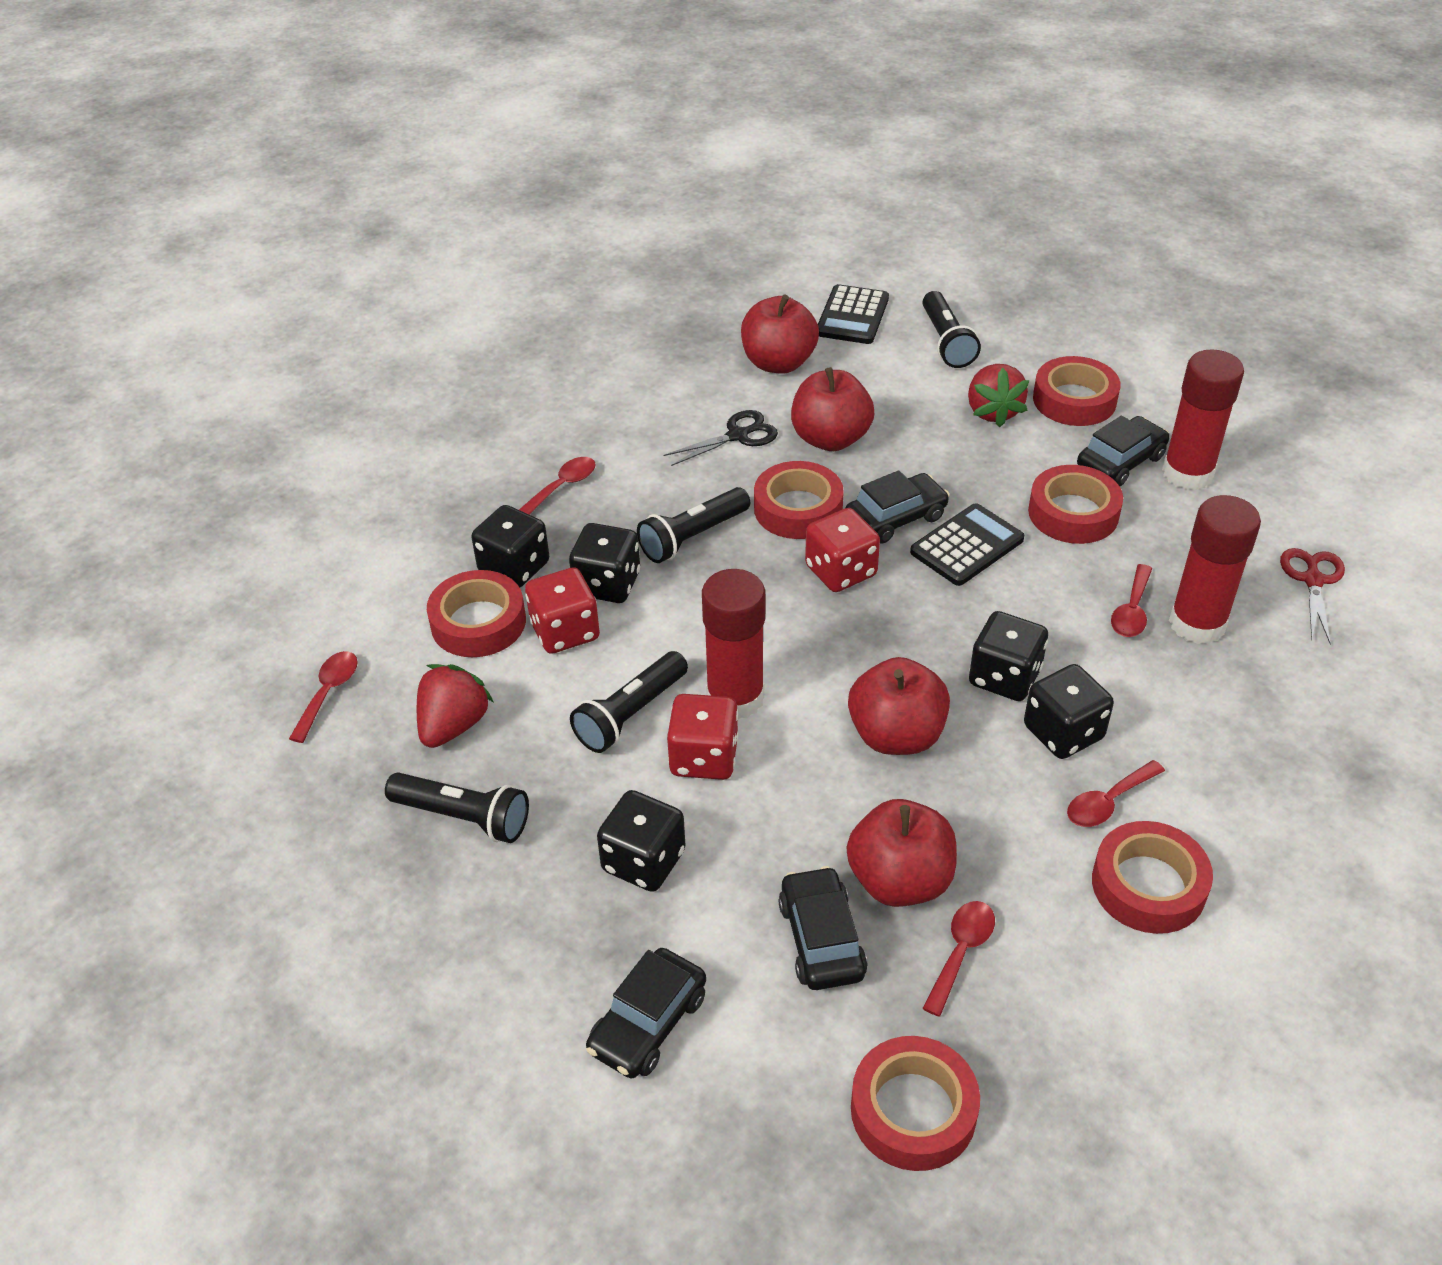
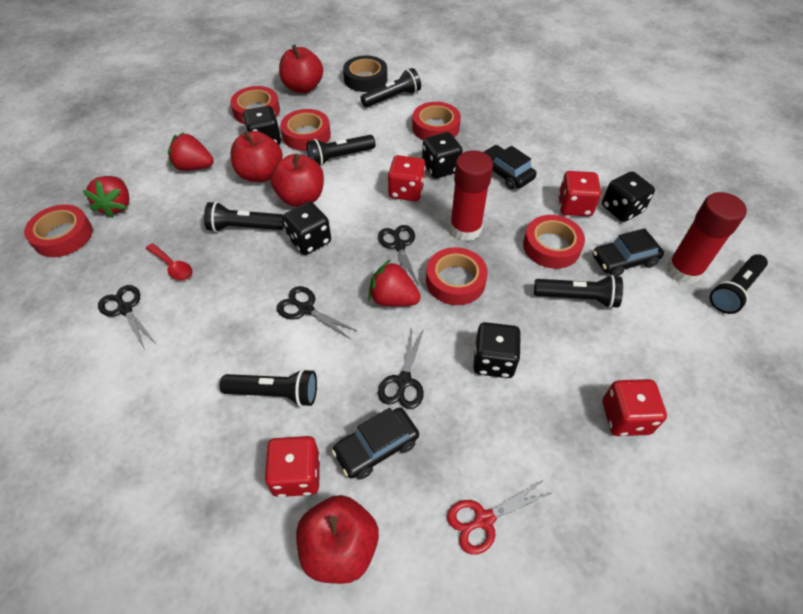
black calculator: [818,284,889,344] [910,503,1024,586] = 2 -> none = 0
black car: [586,948,706,1078] [778,866,867,990] [846,470,950,544] [1077,415,1169,486] = 4 -> [332,407,419,480] [484,145,537,190] [593,228,664,276] = 3
black flashlight: [385,772,529,843] [570,651,688,753] [637,487,750,563] [922,291,981,368] = 4 -> [204,202,284,232] [220,369,317,407] [307,135,376,167] [361,68,421,107] [534,275,623,308] [709,254,768,314] = 6
black scissors: [663,410,778,466] = 1 -> [98,285,156,350] [276,286,357,339] [378,225,418,284] [378,329,424,409] = 4
black tape: none = 0 -> [343,56,387,92] = 1
red dice: [525,567,600,654] [667,694,739,780] [805,508,880,592] = 3 -> [265,436,320,497] [388,155,426,201] [558,171,601,216] [603,379,667,436] = 4
red glue stick: [702,569,765,719] [1162,349,1244,490] [1169,495,1261,644] = 3 -> [450,150,493,241] [667,192,747,284] = 2
red spoon: [289,651,358,743] [519,457,596,515] [922,901,995,1017] [1067,760,1165,827] [1111,564,1152,637] = 5 -> [146,243,193,280] = 1
red strawberry: [417,664,494,748] [968,364,1029,428] = 2 -> [83,176,129,218] [168,132,214,171] [368,259,421,306] = 3

